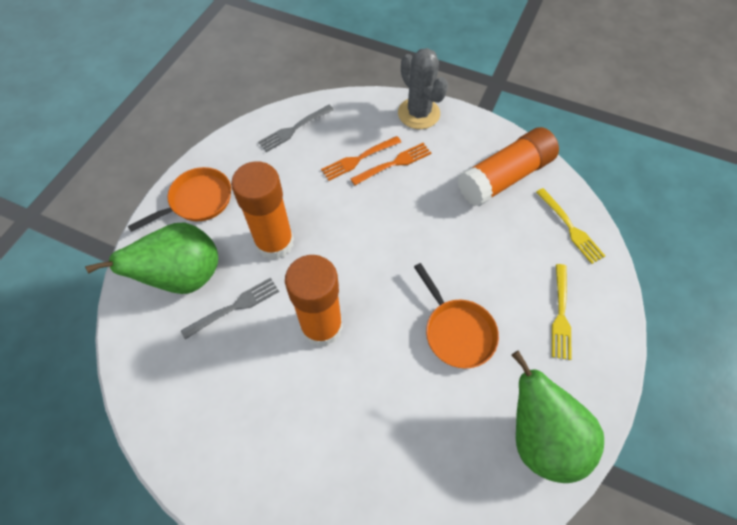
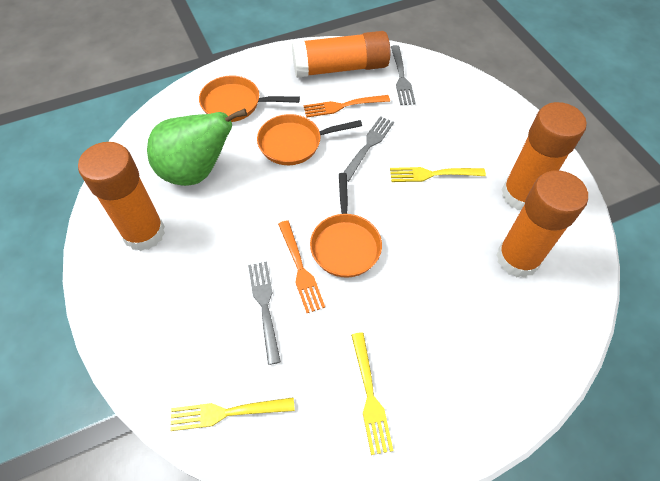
green pear: [85,222,218,294] [511,350,604,483] = 2 -> [147,108,247,186] = 1
grey cactus: [398,48,448,129] = 1 -> none = 0
grey fork: [181,278,279,340] [258,105,334,152] = 2 -> [248,262,281,365] [343,116,394,182] [391,45,416,105] = 3
orange glue stick: [231,161,294,259] [285,255,343,347] [457,127,559,206] = 3 -> [78,142,165,251] [292,31,390,78] [496,170,588,278] [502,102,587,210] = 4
orange pan: [128,167,231,232] [414,263,499,369] = 2 -> [199,76,300,122] [257,114,362,165] [310,173,382,278] = 3
yellow fork: [536,188,605,264] [552,264,572,360] = 2 -> [171,397,295,431] [351,332,393,455] [390,167,486,182] = 3

